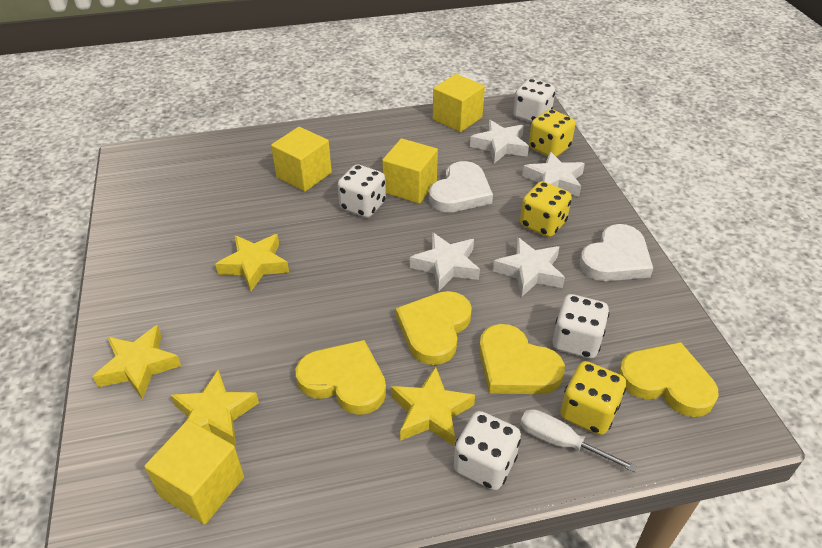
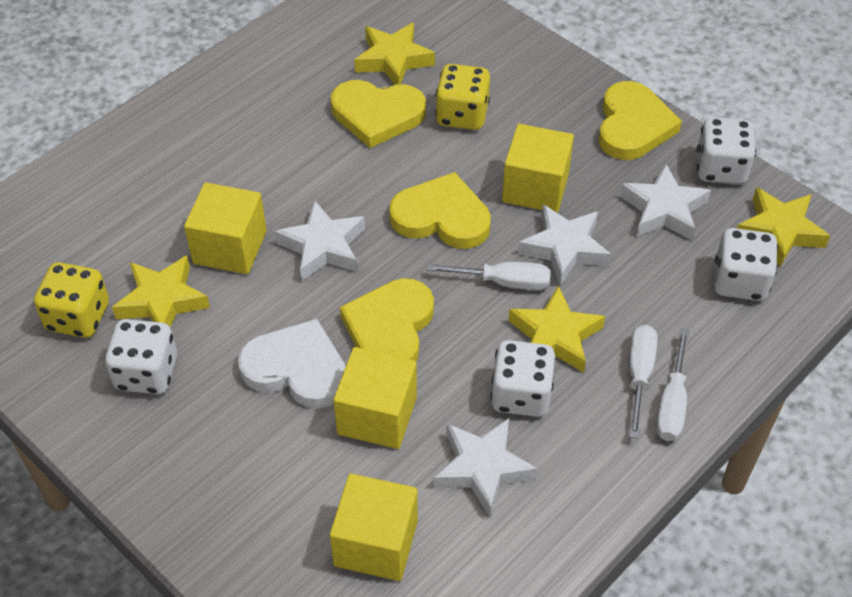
white heart: [429,161,493,212] [579,224,653,281] = 2 -> [238,319,345,409] = 1
white screwdriver: [520,409,637,472] = 1 -> [427,262,551,290] [629,325,657,438] [656,329,689,441] = 3
yellow dice: [520,181,572,237] [529,109,575,157] [560,361,626,435] = 3 -> [34,262,109,338] [435,64,490,130] = 2

